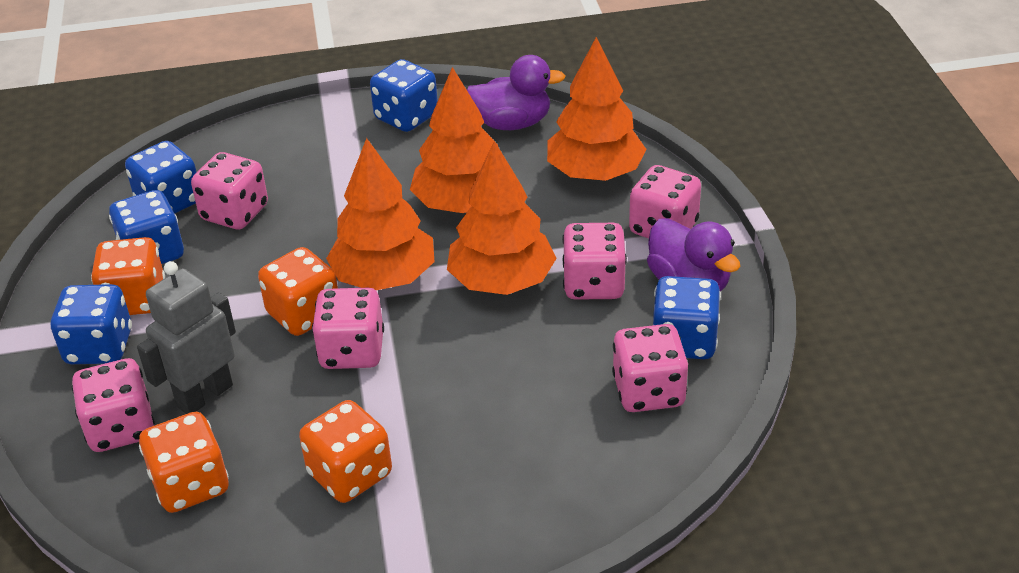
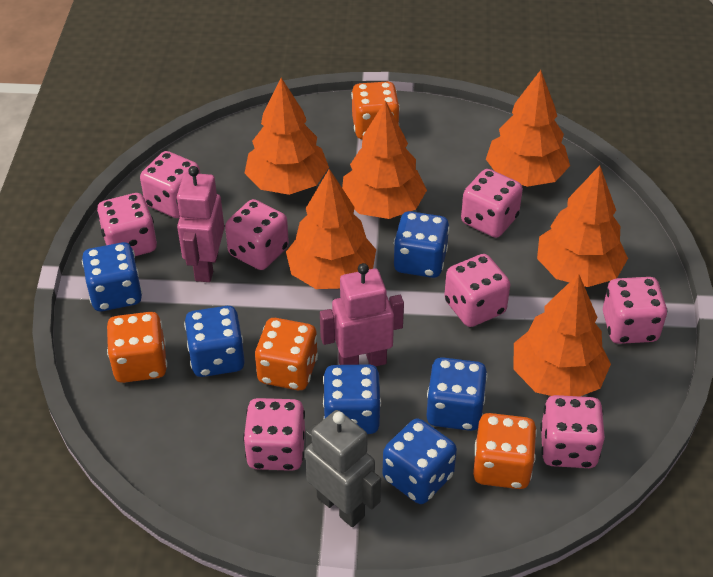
blue dice: [51,284,132,364] [109,190,184,264] [125,141,196,214] [370,59,438,132] [653,276,721,359] = 5 -> [82,242,142,311] [184,306,245,377] [323,364,381,434] [383,418,457,504] [394,211,450,278] [426,357,488,431] = 6
orange tree: [326,138,434,290] [410,67,498,213] [447,141,557,295] [547,37,647,181] = 4 -> [245,78,329,195] [286,169,376,289] [342,100,427,219] [486,70,570,187] [513,274,611,397] [537,165,628,287] = 6
pink dice: [72,358,155,452] [191,152,268,229] [312,288,384,369] [562,223,627,300] [612,324,688,412] [629,165,701,238] = 6 -> [97,193,157,256] [140,151,200,218] [225,199,289,270] [243,398,305,471] [444,254,510,327] [461,169,523,238] [540,395,605,468] [603,277,668,344] = 8
pink robot: none = 0 -> [176,166,224,282] [320,263,404,367] = 2
purple duck: [467,55,566,130] [647,218,741,292] = 2 -> none = 0

